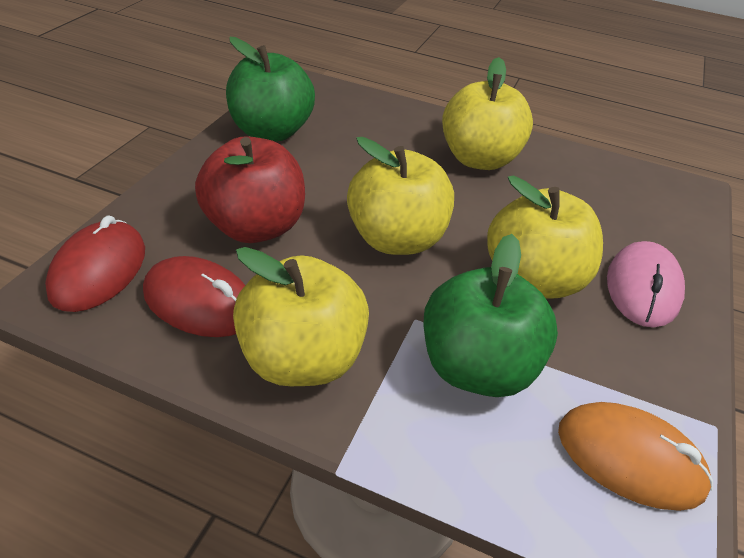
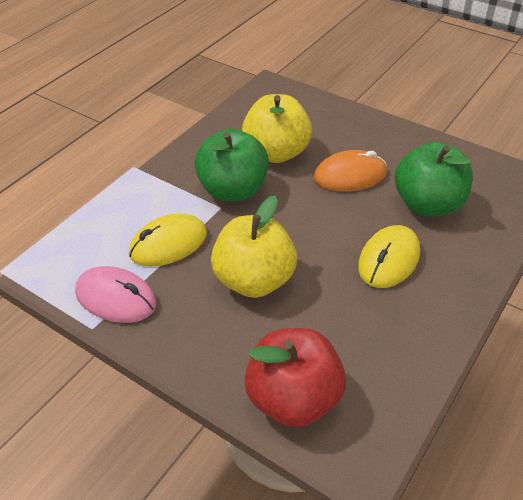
red mouse: [45,215,145,312] [143,256,245,337] = 2 -> none = 0
yellow apple: [233,247,369,386] [347,137,454,255] [442,57,533,170] [487,175,603,299] = 4 -> [211,196,297,298] [242,94,312,163] = 2
yellow mouse: none = 0 -> [129,213,207,267] [358,225,420,288] = 2

